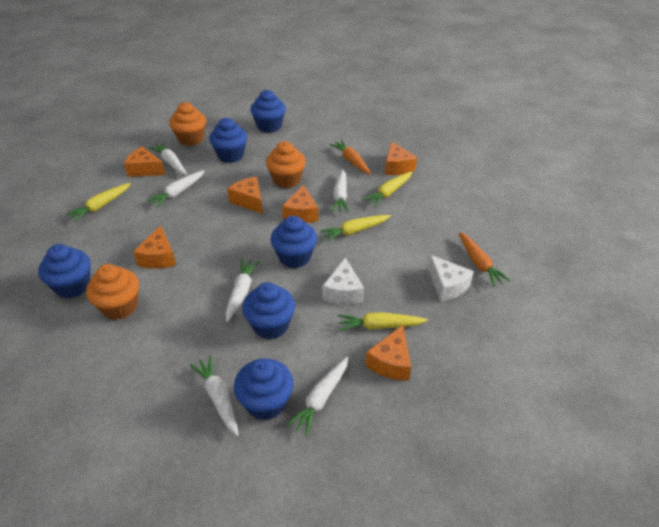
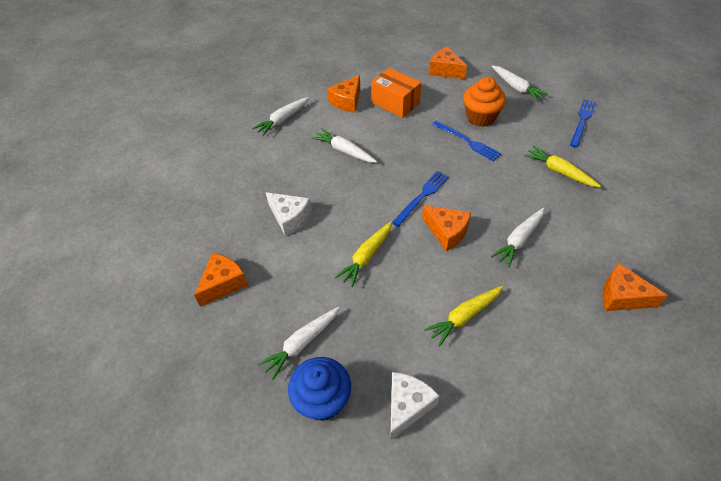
blue cupcake: [38,244,90,299] [209,118,247,163] [234,359,294,420] [242,282,295,339] [250,90,286,133] [270,216,317,268] = 6 -> [288,357,351,421] = 1
blue fork: none = 0 -> [392,171,449,227] [432,120,502,161] [570,99,596,148] = 3
orange box: none = 0 -> [371,68,421,118] = 1
orange carrot: [329,140,371,175] [458,232,511,286] = 2 -> none = 0
orange cheese: [124,146,165,177] [133,225,176,269] [227,177,263,214] [282,184,318,223] [365,325,411,380] [385,141,417,175] = 6 -> [194,253,248,307] [327,75,360,113] [422,205,471,251] [429,47,467,79] [603,263,668,311] = 5
orange cupcake: [86,264,139,320] [169,102,206,146] [266,141,306,188] = 3 -> [463,77,506,127] = 1
white carrot: [147,170,205,208] [149,142,187,175] [190,355,239,436] [225,259,260,322] [286,356,349,437] [331,169,349,213] = 6 -> [252,97,310,136] [258,307,340,380] [311,128,377,163] [491,208,544,267] [492,66,548,102] = 5
yellow carrot: [66,183,131,222] [320,215,391,242] [338,312,428,332] [363,171,412,207] = 4 -> [335,221,392,287] [424,286,503,347] [524,146,601,187] = 3

